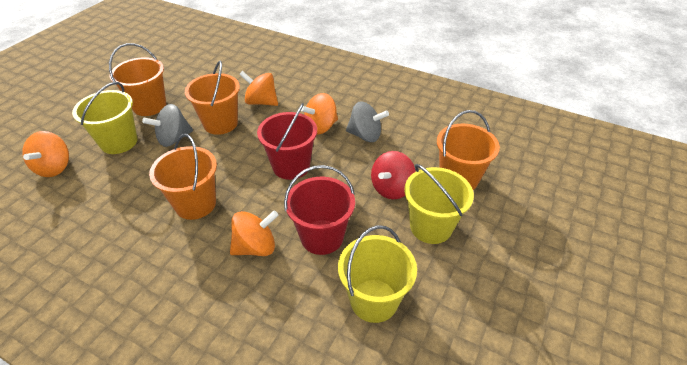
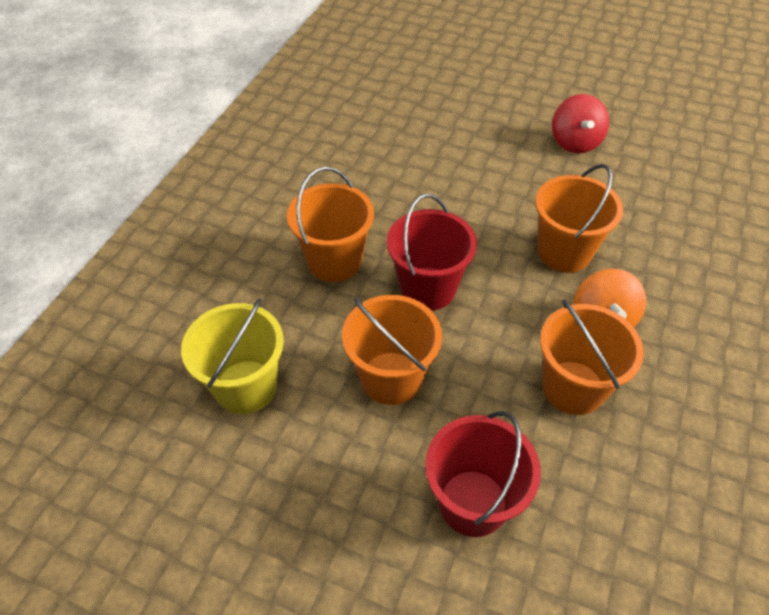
grey spinning top: [142,104,193,147] [346,102,389,142] = 2 -> none = 0
orange spinning top: [22,131,69,177] [230,211,279,256] [239,71,278,106] [301,93,338,135] = 4 -> [573,269,646,327] = 1
yellow bucket: [72,82,137,154] [338,225,417,323] [404,164,474,244] = 3 -> [181,298,284,414] = 1

